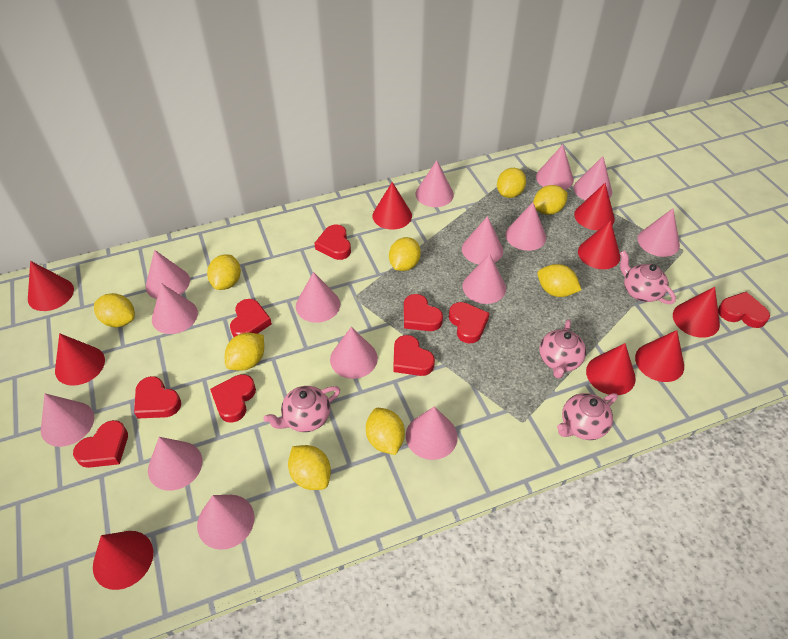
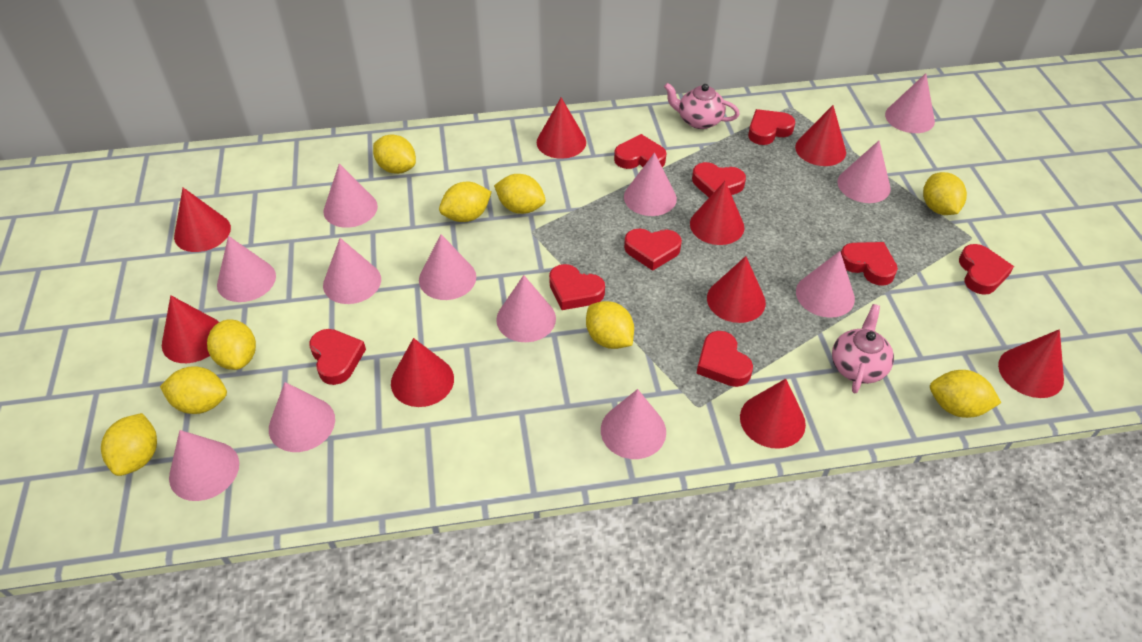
pink cone: [41,394,94,447] [146,250,190,299] [148,437,202,491] [152,283,198,334] [197,495,254,550] [296,272,340,323] [330,327,378,379] [406,406,458,460] [415,160,454,207] [462,216,503,264] [463,254,506,304] [505,203,546,251] [536,145,574,190] [573,156,612,200] [637,208,680,257] = 15 -> [169,430,239,501] [217,236,276,302] [269,382,335,452] [323,238,381,304] [324,164,378,228] [419,234,476,300] [496,275,556,342] [601,389,666,459] [624,153,677,216] [796,251,855,318] [837,141,891,203] [885,73,935,133] = 12
pink teapot: [263,386,340,432] [539,319,586,378] [557,393,618,440] [620,250,676,304] = 4 -> [664,83,739,129] [832,304,894,393] = 2

